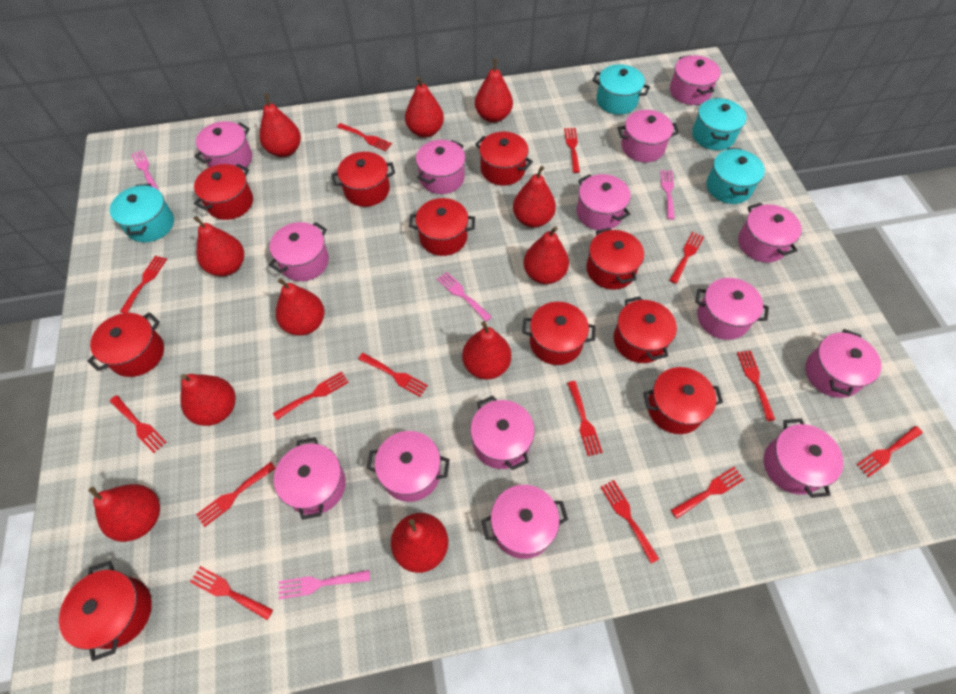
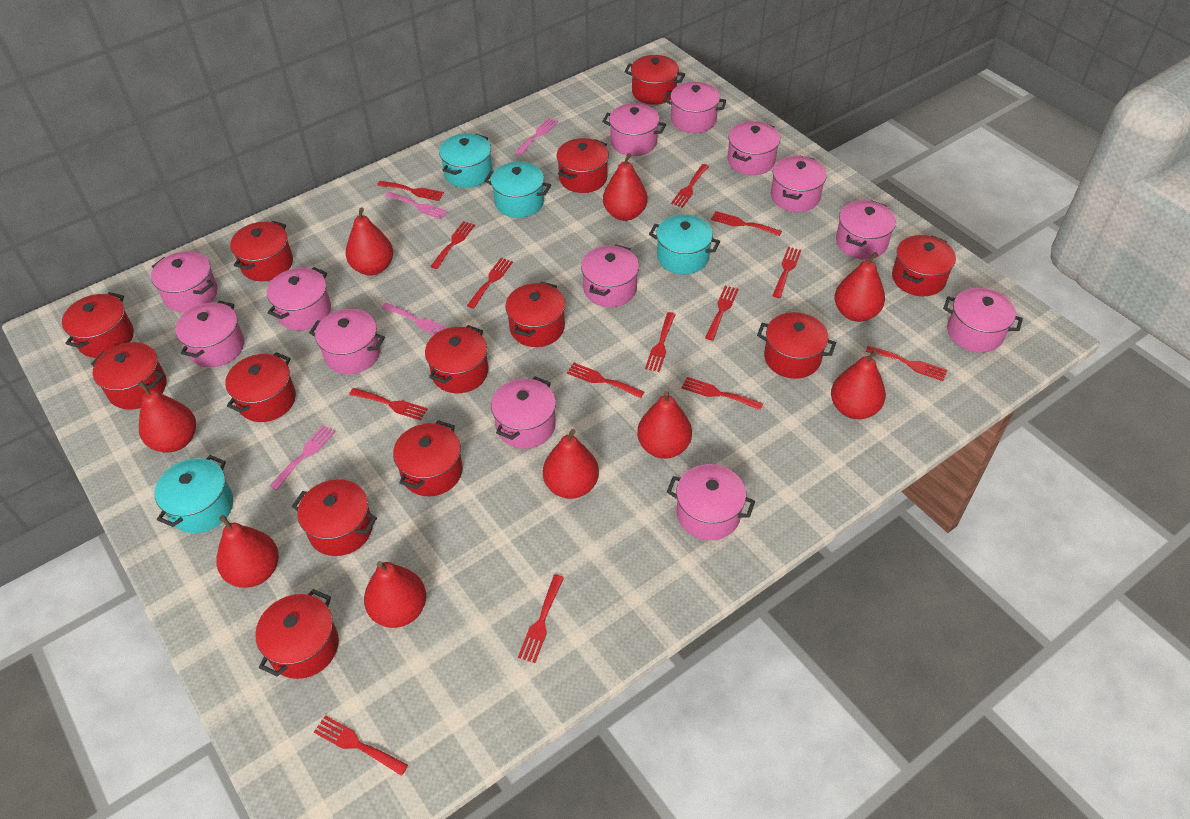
pink pot: [194,121,252,170] [269,222,329,281] [274,437,346,520] [366,431,450,502] [416,140,465,194] [470,396,535,470] [481,485,568,559] [577,174,631,230] [618,110,679,162] [670,55,721,105] [695,278,769,340] [738,203,802,263] [764,418,843,498] [805,329,881,398] = 14 -> [151,251,218,313] [175,301,244,367] [267,267,331,330] [309,309,385,374] [491,377,556,449] [581,244,639,307] [602,103,666,156] [664,82,726,133] [667,464,755,540] [728,121,780,175] [771,156,827,212] [836,200,896,259] [943,288,1023,353] = 13
red pear: [88,484,160,542] [181,374,235,426] [193,216,244,276] [260,94,301,157] [276,278,324,336] [391,513,448,573] [405,77,444,138] [462,321,511,379] [475,59,513,123] [513,166,556,228] [524,226,569,284] = 11 -> [138,381,196,453] [217,515,279,588] [346,207,393,275] [364,561,426,628] [543,429,599,499] [603,153,648,221] [637,391,692,459] [831,350,886,419] [834,252,885,322] = 9
red pot: [59,561,152,661] [87,312,164,377] [194,164,253,220] [331,152,395,207] [409,198,475,256] [475,132,533,186] [522,302,596,365] [586,228,644,289] [613,296,677,363] [643,367,723,434] = 10 -> [62,292,134,358] [91,342,166,410] [225,352,296,422] [230,221,293,281] [255,589,339,679] [292,479,377,556] [393,420,463,496] [425,325,488,393] [505,282,565,347] [556,138,609,193] [624,55,685,105] [757,312,836,379] [892,235,956,296] = 13

